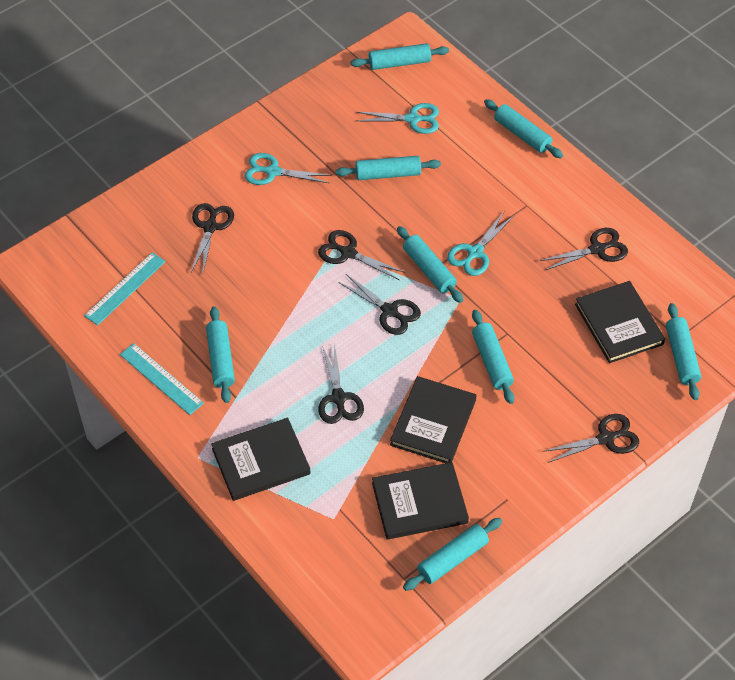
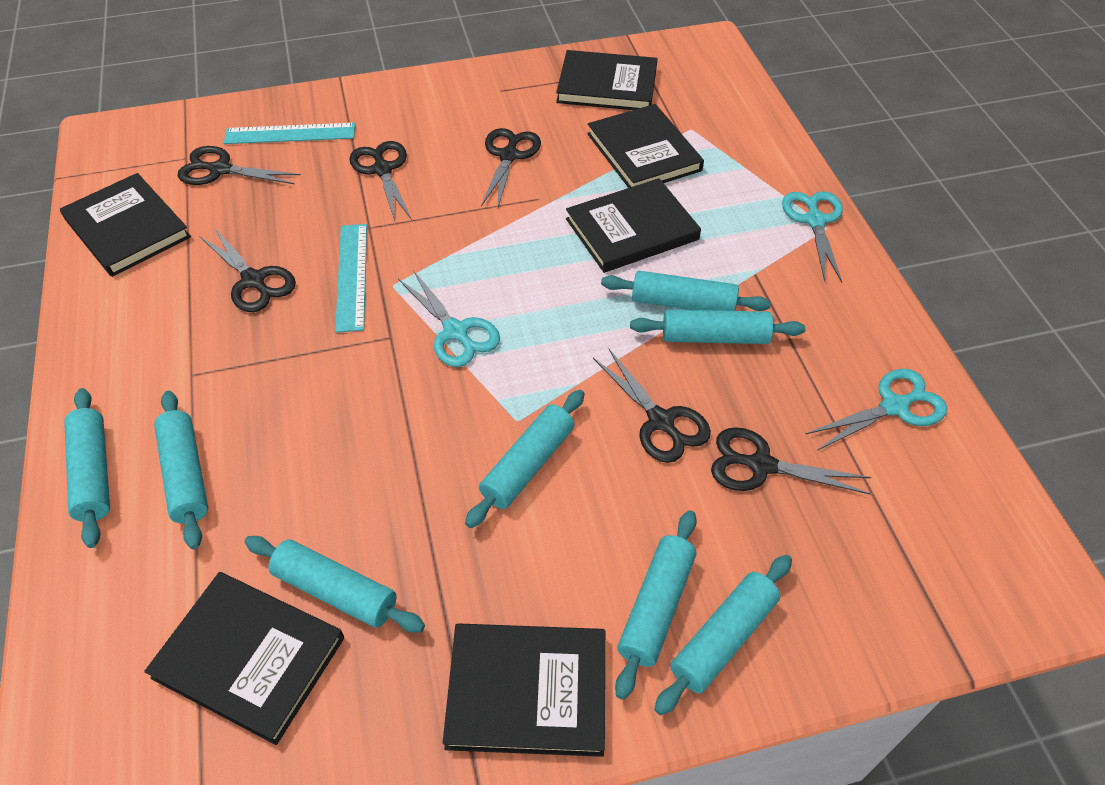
black book: [211,418,311,501] [372,462,469,540] [390,376,477,463] [575,281,665,363] = 4 -> [60,173,191,277] [144,572,344,745] [443,623,605,757] [556,50,658,110] [566,178,701,273] [587,104,704,188] = 6

